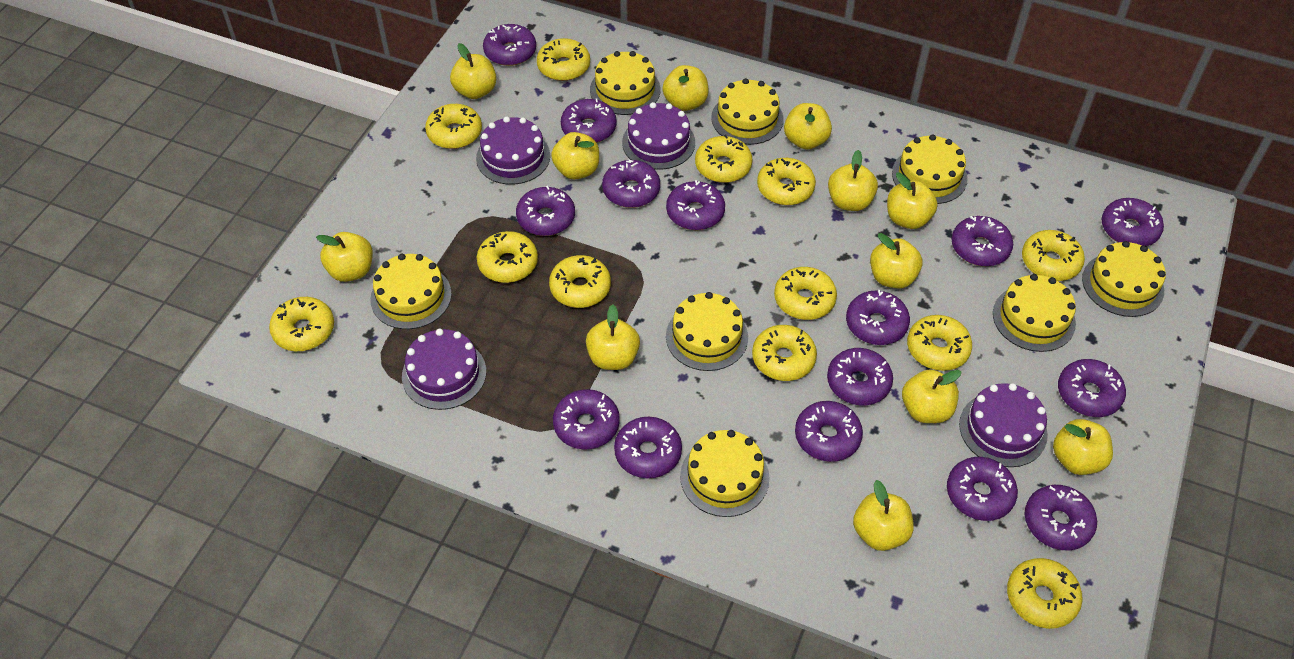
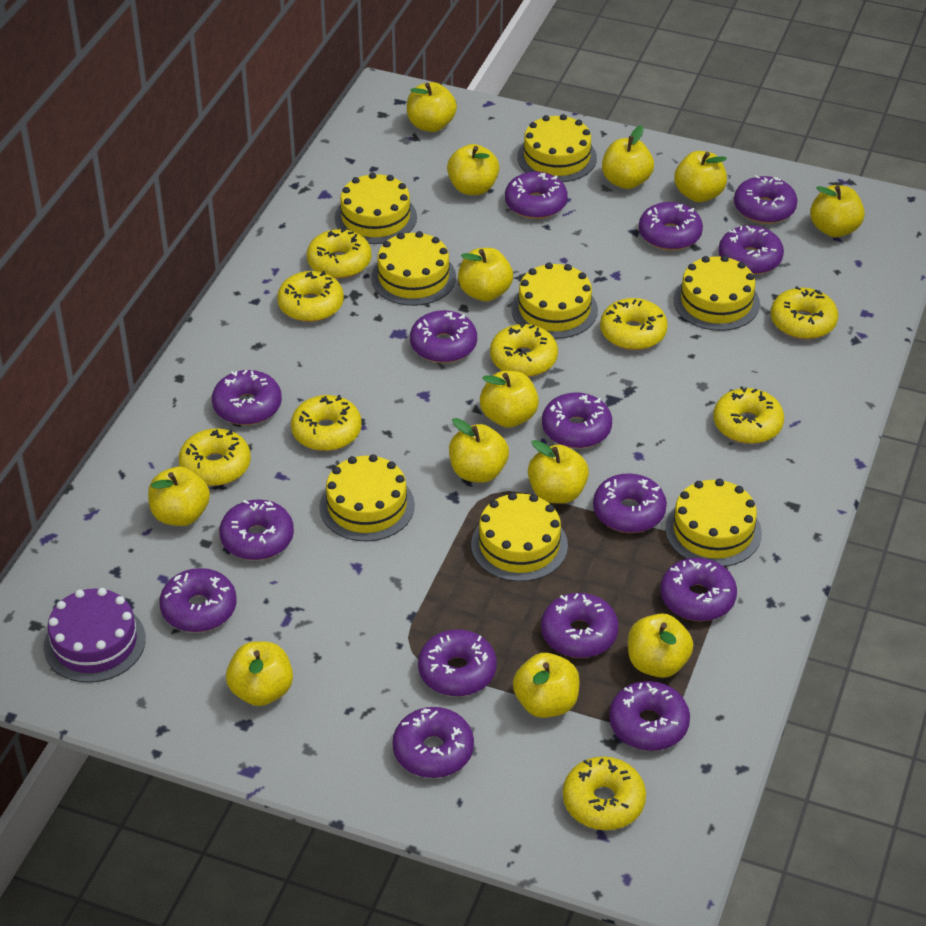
purple cake: [402,329,486,410] [476,116,550,185] [622,102,695,170] [959,383,1048,467] = 4 -> [44,588,146,683] = 1
yellow apple: [316,232,373,282] [450,43,496,99] [551,132,599,179] [586,304,640,370] [662,65,709,111] [784,103,832,149] [828,150,878,211] [853,480,914,551] [870,233,922,289] [887,173,938,229] [902,369,962,423] [1053,419,1113,475] = 12 -> [148,466,210,526] [226,641,293,706] [407,82,457,132] [447,144,499,195] [449,418,509,483] [458,248,513,301] [480,371,539,428] [513,653,580,718] [528,440,589,504] [602,125,654,189] [628,613,693,678] [674,151,727,202] [810,185,865,237] = 13
yellow donut: [269,297,334,351] [425,104,482,149] [477,231,538,283] [537,38,590,81] [549,255,611,308] [695,135,752,183] [752,325,817,381] [757,158,816,205] [774,267,837,320] [907,315,972,371] [1007,558,1083,629] [1022,230,1085,281] = 12 -> [179,428,251,486] [277,271,344,322] [291,395,362,451] [307,227,372,279] [490,322,558,377] [563,756,646,830] [600,298,668,350] [713,386,784,444] [771,286,838,339] = 9

